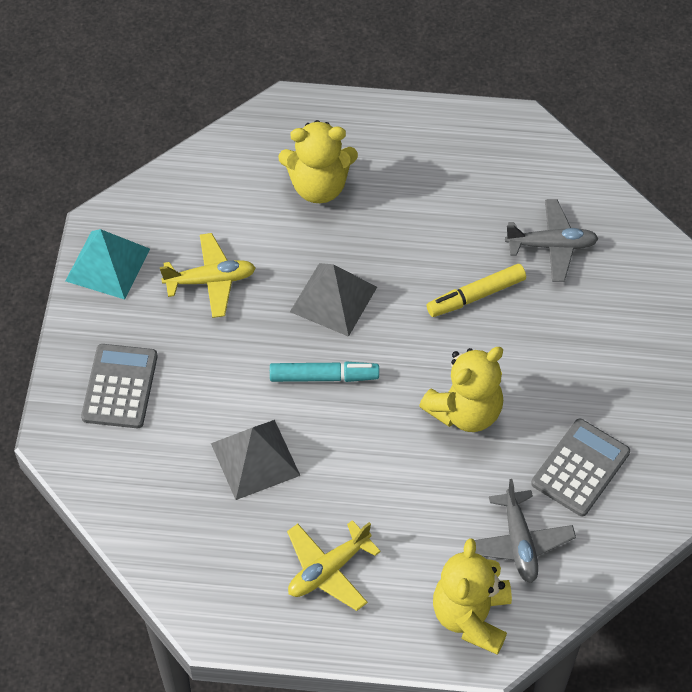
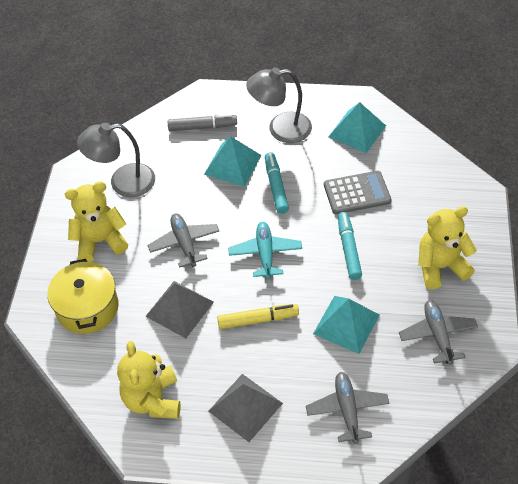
grey calculator: [81,344,158,428] [531,419,630,516] = 2 -> [324,171,392,214] = 1
grey lamp: none = 0 -> [77,123,155,197] [246,67,312,143] = 2
grey marker: none = 0 -> [168,114,237,131] = 1
grey plane: [465,479,576,583] [505,199,599,282] = 2 -> [148,213,219,268] [306,372,389,444] [399,300,478,365] = 3
turquoise marker: [270,361,379,382] = 1 -> [265,152,289,214] [338,212,362,280] = 2
turquoise plane: none = 0 -> [228,222,302,279] = 1
turquoise pyramid: [65,229,150,300] = 1 -> [204,136,261,187] [313,296,380,354] [328,102,386,153] = 3
yellow plane: [160,233,256,318] [287,520,381,611] = 2 -> none = 0
yellow pot: none = 0 -> [47,259,119,334] = 1

